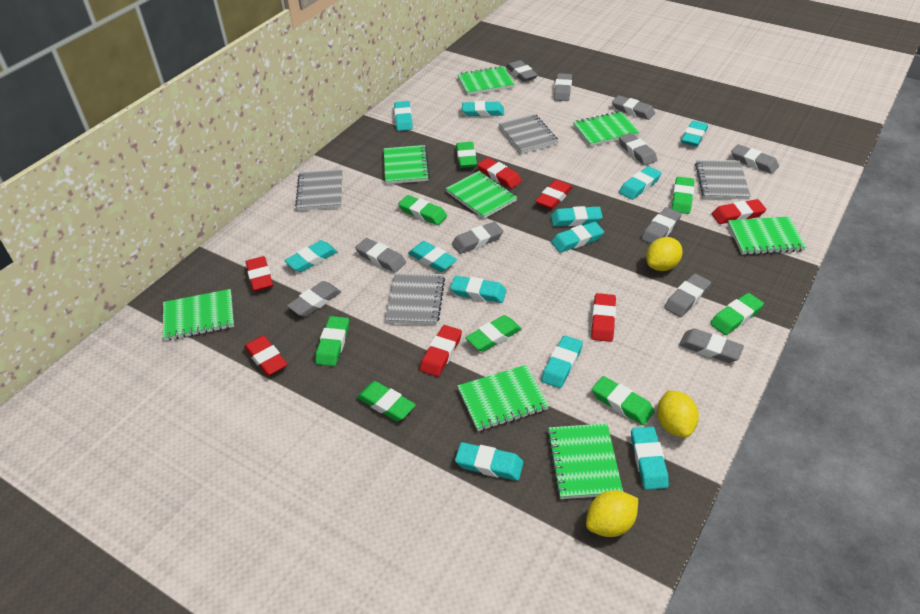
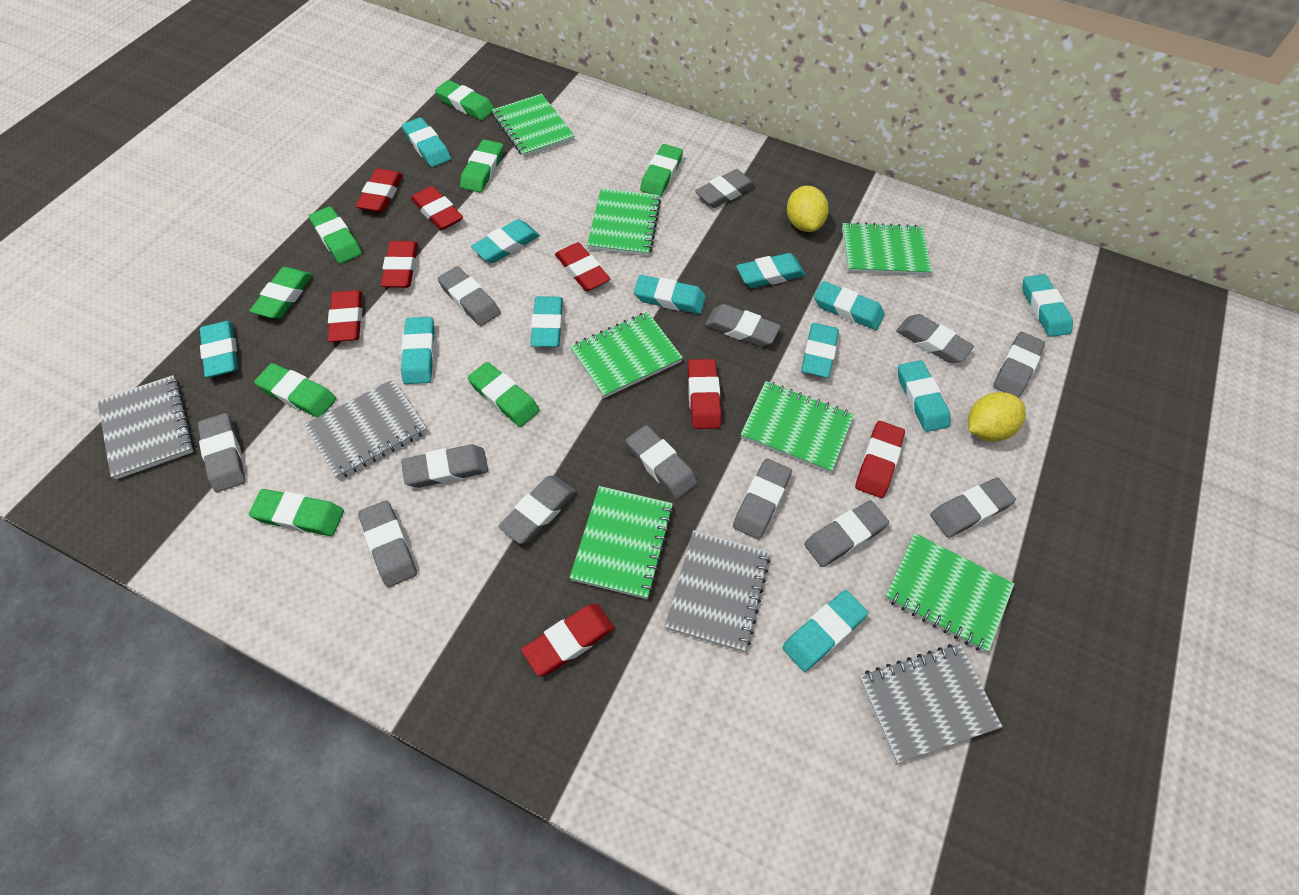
green notebook: [163,289,234,341] [384,145,430,184] [446,171,517,219] [457,66,515,95] [458,365,549,431] [547,423,623,499] [573,111,640,146] [728,216,806,255] = 8 -> [492,94,575,157] [569,486,674,599] [570,312,683,398] [587,188,661,256] [740,381,854,473] [842,222,932,276] [885,533,1014,653] = 7
grey eraser: [287,281,341,317] [355,238,406,273] [452,222,503,254] [506,60,538,82] [554,73,572,101] [612,95,655,120] [619,133,657,166] [641,207,681,244] [664,273,711,317] [679,328,744,363] [731,144,779,174] = 11 -> [198,413,246,492] [358,500,417,588] [401,444,488,488] [437,266,500,326] [498,476,576,544] [626,425,698,499] [695,169,755,208] [705,304,781,347] [733,458,792,540] [804,500,889,567] [896,314,974,363] [930,478,1016,538] [993,332,1045,398] = 13
red eraser: [244,335,288,376] [246,256,273,291] [420,325,462,377] [477,158,522,189] [535,180,573,209] [591,293,616,342] [712,199,766,224] = 7 -> [328,290,362,342] [356,168,403,212] [381,241,418,288] [411,186,463,230] [521,604,614,676] [555,242,611,291] [688,359,722,429] [855,421,905,498] = 8
yellow lemon: [586,490,638,537] [646,237,683,271] [657,390,699,438] = 3 -> [787,186,829,232] [968,392,1026,441] = 2

